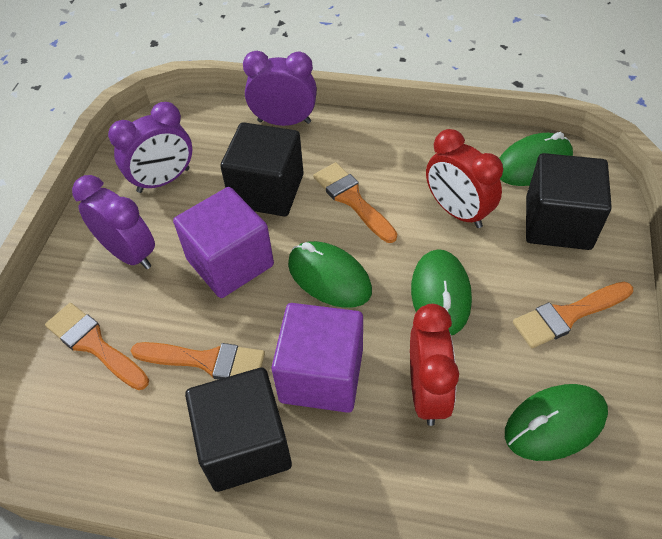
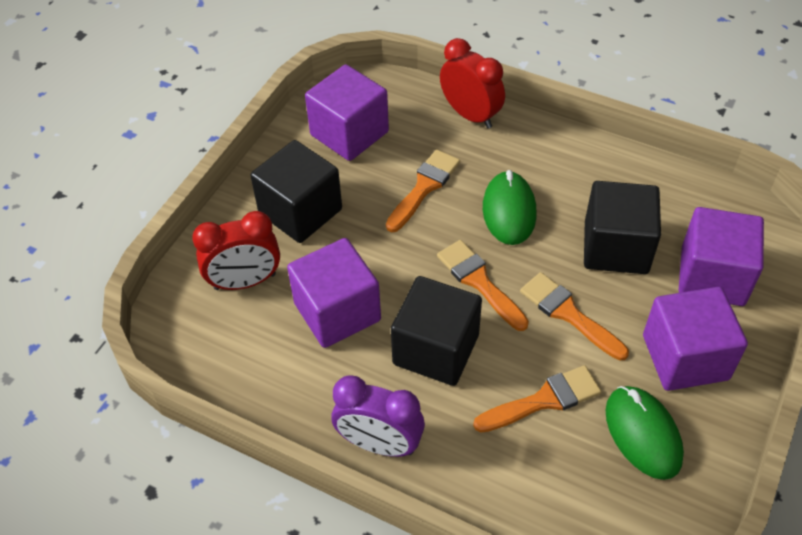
green mouse: [288,241,372,308] [411,249,472,335] [499,132,573,186] [505,384,608,461] = 4 -> [483,170,536,245] [606,386,684,480] = 2
purple clock: [72,175,155,269] [108,102,192,193] [243,51,317,126] = 3 -> [332,375,425,457] = 1
purple cube: [173,187,274,298] [271,303,363,413] = 2 -> [287,238,381,348] [305,64,389,161] [643,287,748,391] [678,207,764,306] = 4

